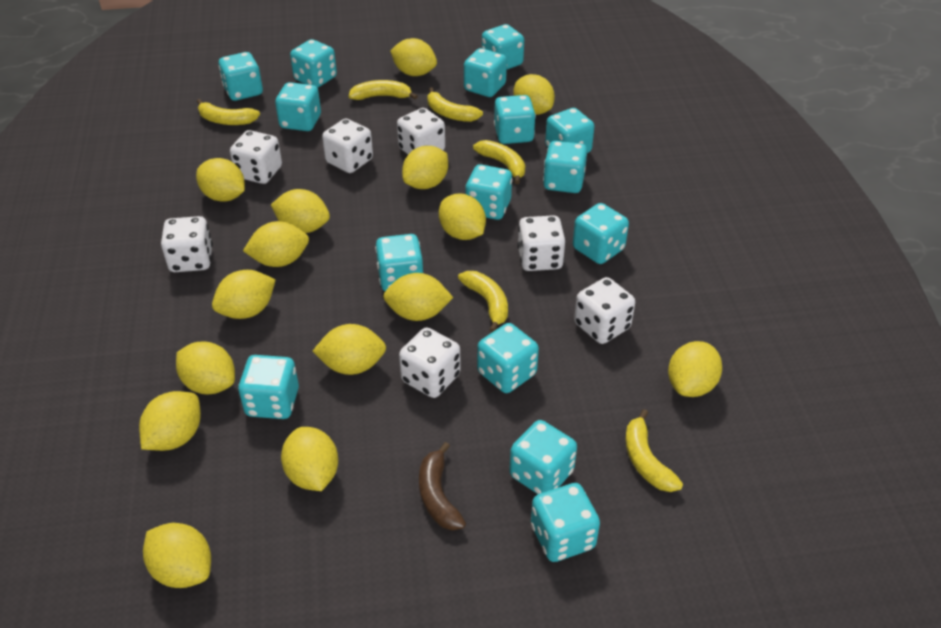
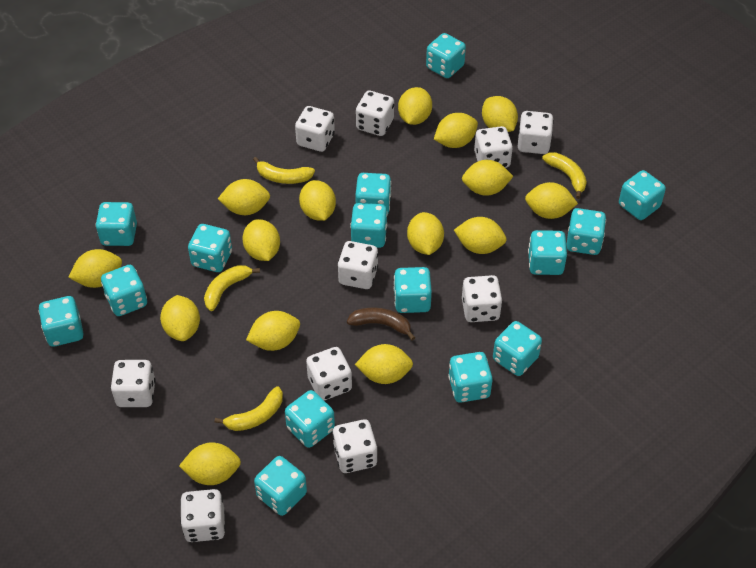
white dice: [161,216,213,272] [230,130,282,184] [322,118,373,173] [397,108,445,155] [399,328,461,398] [518,215,565,271] [574,277,635,344] = 7 -> [111,360,156,407] [180,489,225,542] [295,106,335,152] [306,347,352,400] [332,420,378,473] [337,241,378,289] [356,91,394,136] [462,275,503,322] [474,126,513,168] [518,111,554,154] = 10
yellow banana: [197,99,260,125] [349,80,418,100] [427,87,483,122] [458,271,508,332] [473,140,525,184] [625,409,683,492] = 6 -> [204,265,260,311] [215,386,283,431] [253,157,315,184] [542,152,587,199] = 4

